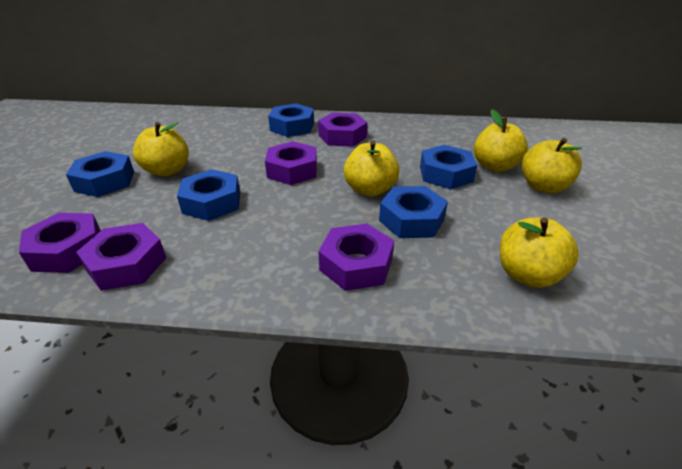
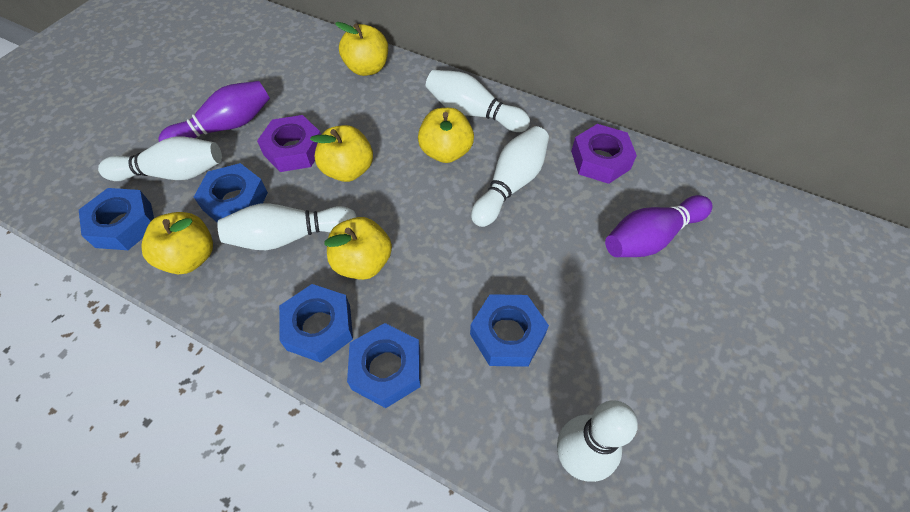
purple bowling pin: none = 0 -> [158,81,270,142] [605,195,713,257] = 2
purple nut: [19,213,101,273] [76,223,166,291] [265,141,317,185] [318,113,367,147] [319,224,394,291] = 5 -> [257,115,321,172] [571,124,637,184] = 2
white bowling pin: none = 0 -> [98,136,222,181] [218,204,357,250] [426,70,530,132] [471,126,549,227] [557,401,638,482] = 5

